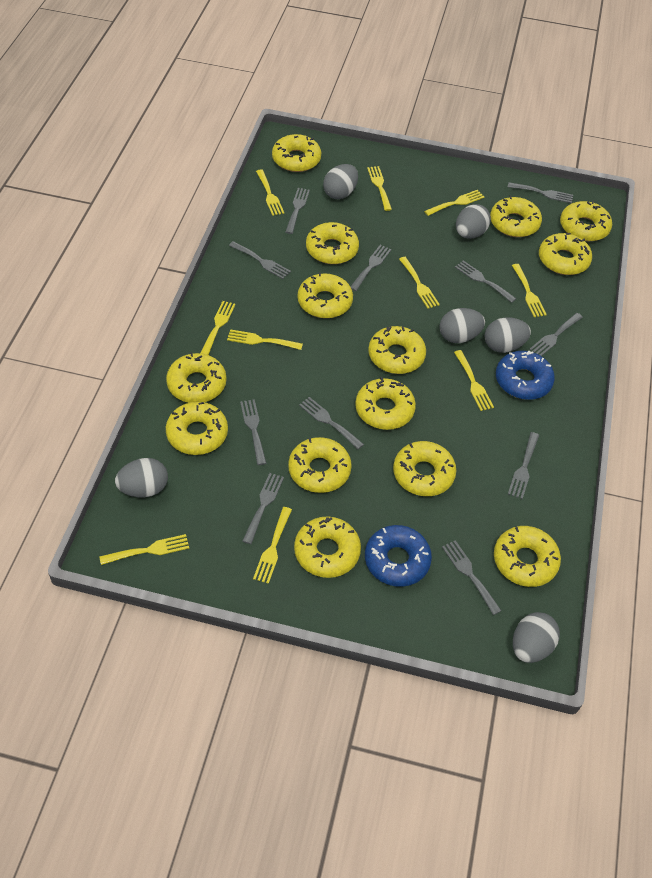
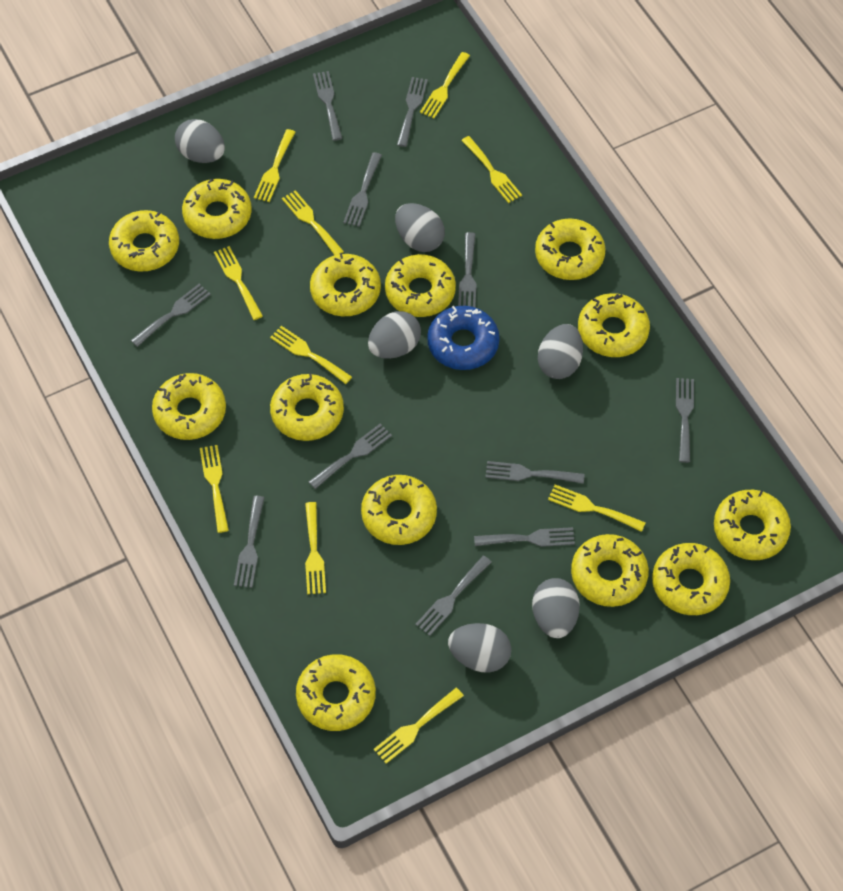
blue donut: [365,525,432,587] [496,351,555,400] = 2 -> [427,306,500,370] = 1
yellow donut: [166,352,227,403] [166,402,228,455] [272,134,321,172] [288,437,352,493] [294,516,361,578] [298,272,353,318] [306,222,359,264] [355,377,416,430] [368,326,426,374] [393,441,456,496] [490,196,542,237] [494,526,561,587] [539,233,592,275] [560,201,612,241] = 14 -> [109,210,179,272] [152,373,226,440] [182,179,252,239] [270,373,344,441] [296,654,376,731] [310,253,381,316] [361,475,437,545] [385,254,456,317] [535,218,606,280] [571,534,649,607] [578,293,650,357] [652,543,730,615] [714,490,791,560] = 13

